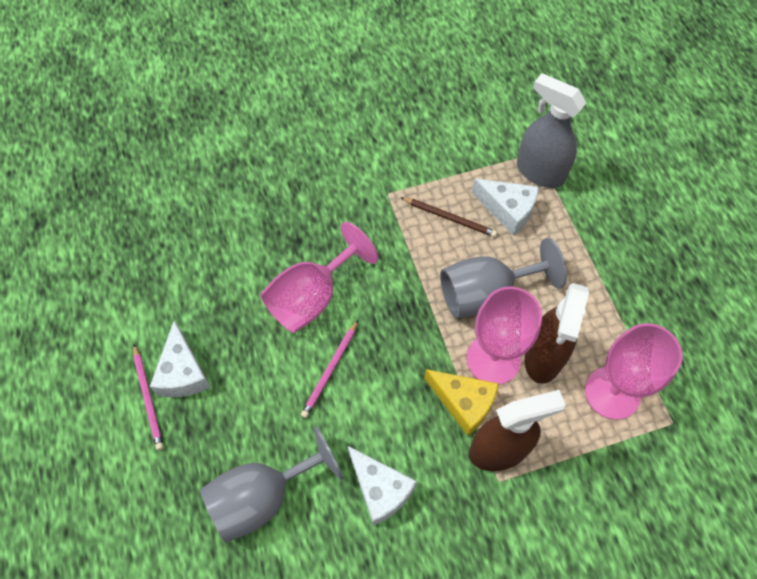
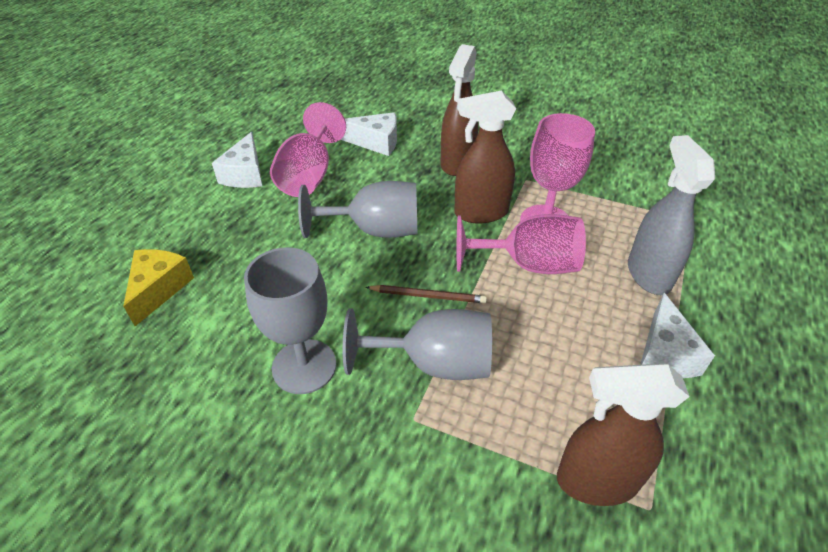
brown spray bottle: [469,390,566,471] [525,283,589,384] = 2 -> [441,44,478,176] [454,90,516,224] [557,363,690,506] = 3
grey goblet: [200,426,343,543] [440,238,567,318] = 2 -> [244,247,336,394] [298,181,417,238] [343,308,492,380] = 3
pink pencil: [133,344,164,450] [301,320,358,418] = 2 -> none = 0

